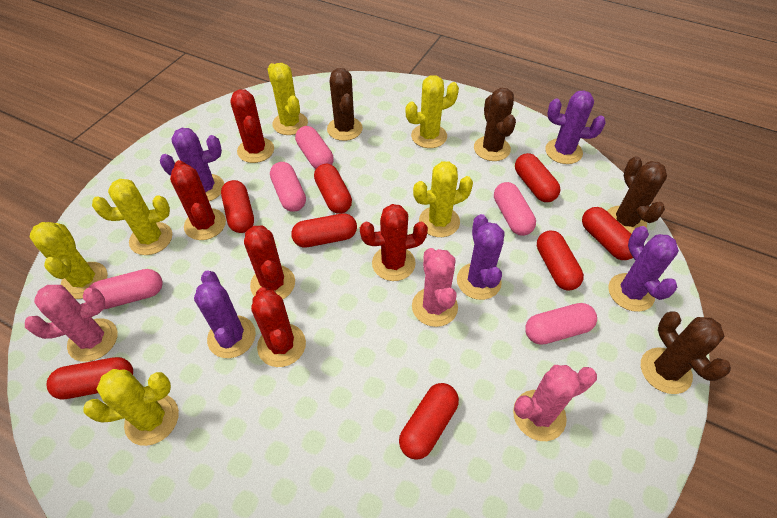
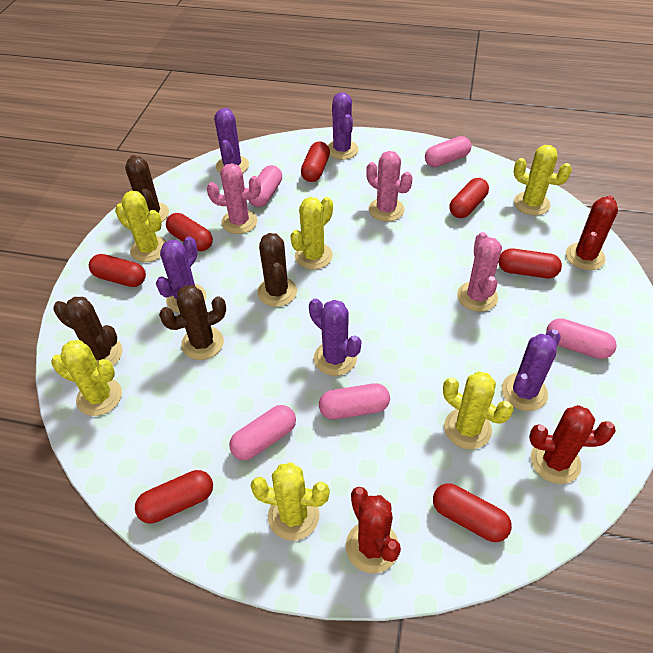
red cactus: [170,160,226,240] [230,89,274,163] [244,225,295,299] [251,287,306,367] [360,204,428,281] = 5 -> [346,487,401,573] [529,405,616,484] [566,195,618,270] = 3
red capsule: [47,357,133,400] [221,180,254,233] [291,213,357,248] [314,164,352,214] [399,383,459,460] [515,153,561,202] [537,230,584,291] [582,207,633,260] = 8 -> [89,254,146,287] [135,470,213,524] [166,213,213,251] [301,141,330,182] [433,483,512,542] [449,178,489,218] [498,249,562,278] = 7

